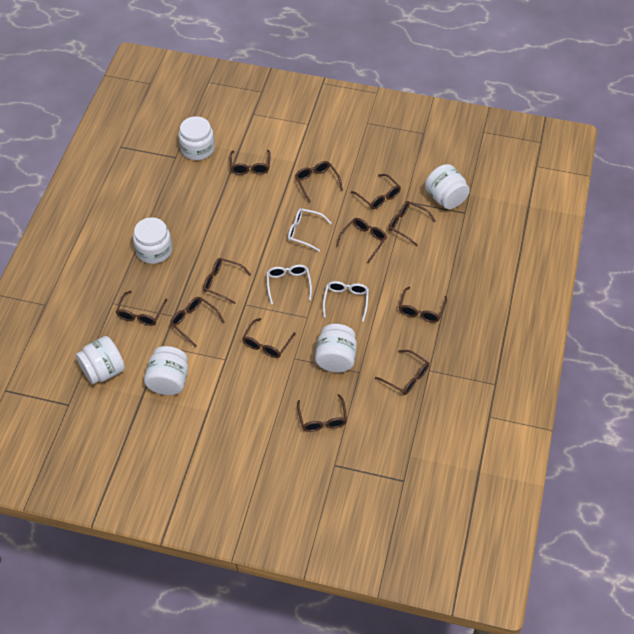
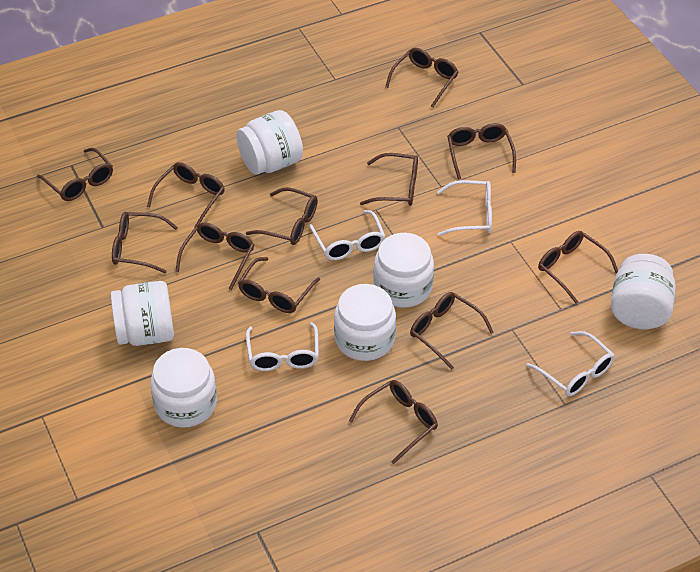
white glasses: [266,265,312,304] [288,208,331,251] [323,281,369,322] = 3 -> [246,322,319,371] [309,210,385,260] [437,180,492,236] [526,331,614,396] = 4

